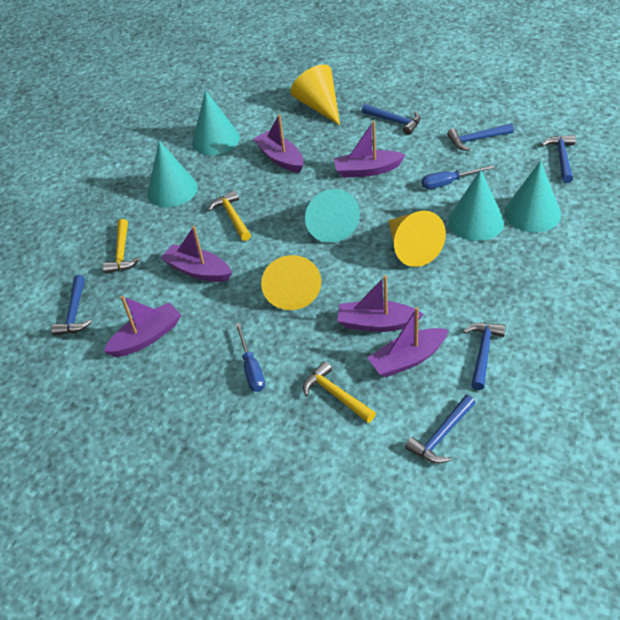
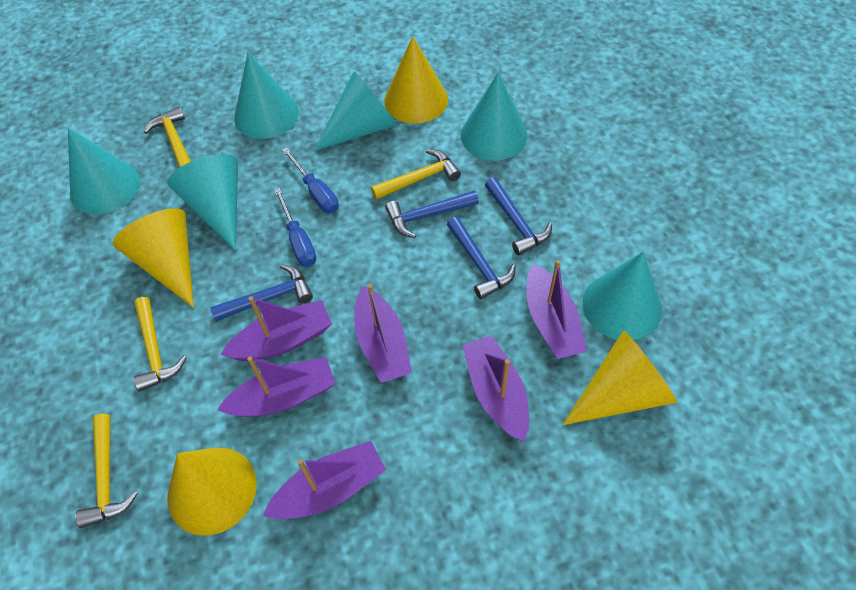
blue hammer: [51,275,92,335] [362,104,421,135] [405,395,475,464] [447,123,514,151] [463,323,506,390] [541,135,576,183] = 6 -> [210,264,313,322] [385,190,479,238] [447,217,516,299] [485,178,552,255] = 4
turquoise cone: [147,141,198,207] [192,91,240,155] [305,189,360,243] [448,169,505,241] [504,161,561,232] = 5 -> [68,128,140,214] [167,154,238,251] [234,52,299,139] [314,71,397,151] [461,72,527,161] [583,252,662,340] = 6
yellow cone: [261,255,321,310] [290,64,340,125] [388,211,446,267] = 3 -> [113,208,194,308] [167,447,257,536] [384,36,448,124] [563,330,678,425] = 4
yellow hammer: [103,219,140,274] [208,190,251,241] [303,361,376,423] = 3 -> [75,414,138,528] [133,297,187,391] [144,107,191,168] [371,149,461,200] = 4

